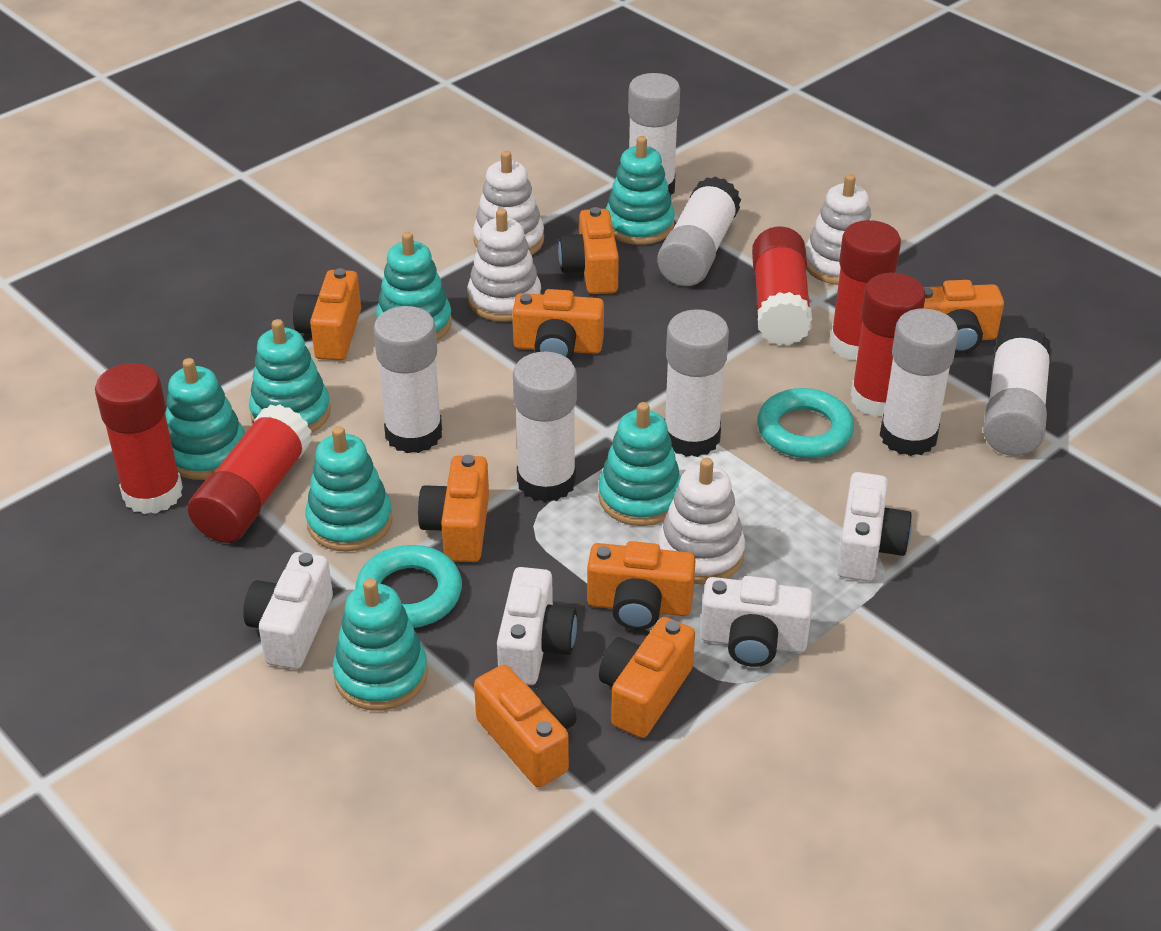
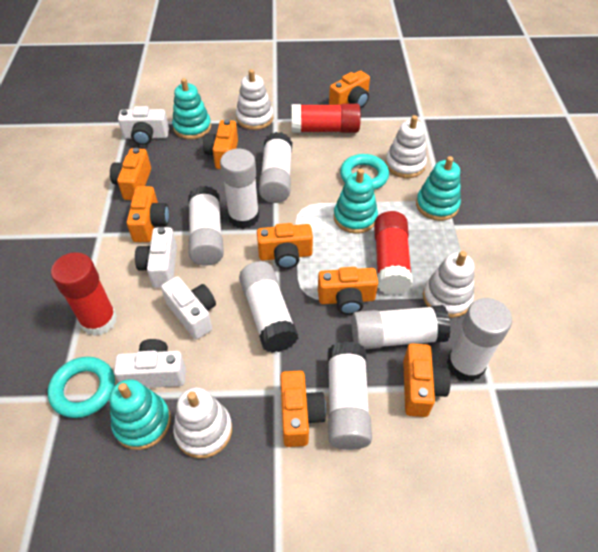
red glue stick: [95,363,183,514] [188,404,312,543] [752,227,812,346] [830,220,901,360] [851,273,926,417] = 5 -> [51,252,117,336] [292,104,361,133] [374,211,413,295] = 3
turquoise stacking toy: [165,358,245,480] [249,319,331,433] [305,426,393,552] [333,578,428,711] [376,232,452,341] [598,402,681,526] [606,136,675,245] = 7 -> [110,379,171,450] [172,78,211,139] [334,169,378,234] [416,156,461,221] = 4

